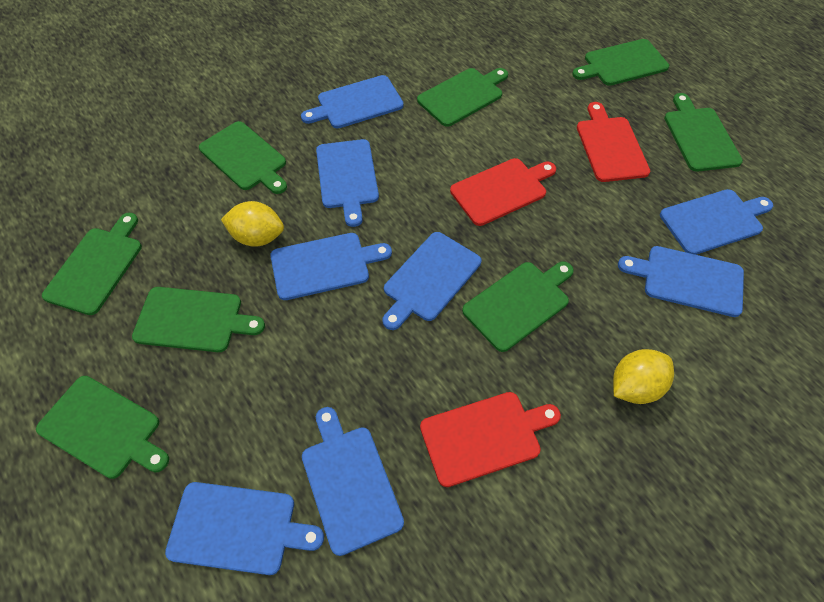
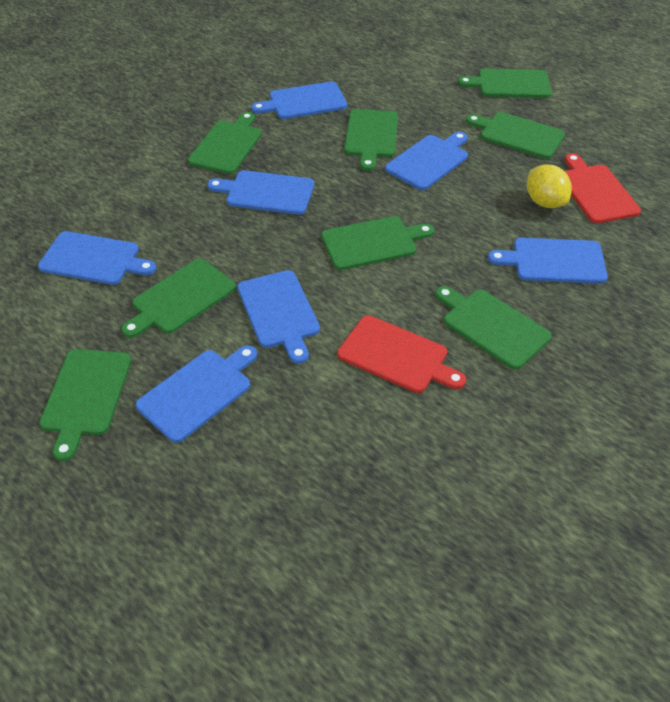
blue cutting board: [165,482,324,575] [270,233,392,300] [301,75,404,129] [302,407,404,556] [316,139,379,227] [382,232,481,330] [618,246,744,317] [660,189,773,255] = 8 -> [38,231,156,285] [136,345,257,443] [207,170,314,215] [237,270,320,364] [251,82,347,119] [385,132,468,190] [488,238,608,284] = 7
red cutting board: [420,392,561,487] [450,158,556,226] [577,102,650,182] = 3 -> [337,315,466,393] [565,153,641,223] = 2
yellow lemon: [221,201,284,247] [613,349,674,404] = 2 -> [527,164,572,208] = 1

